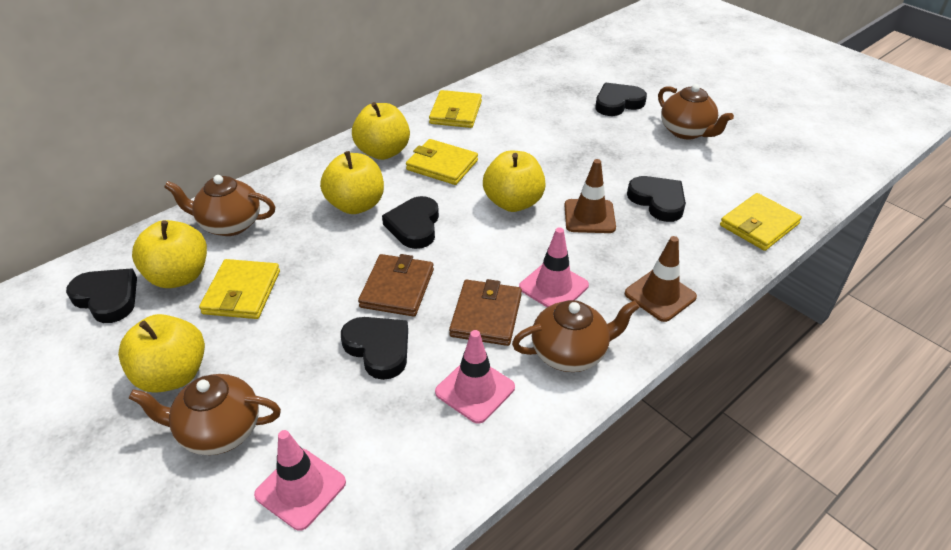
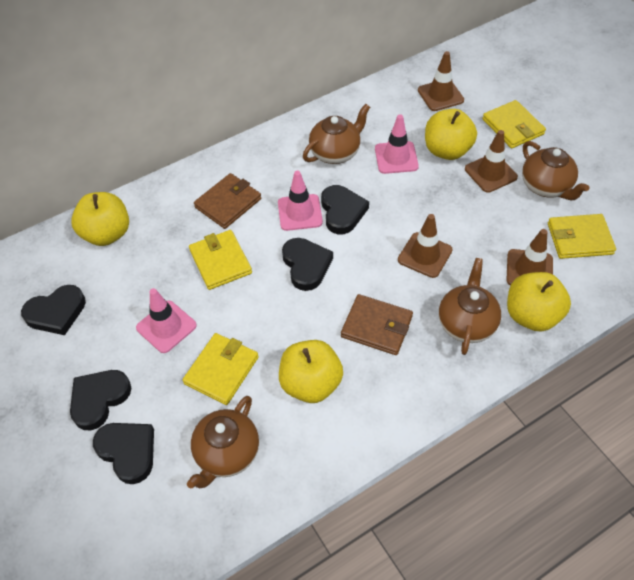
brown traffic cone: [564,159,616,233] [625,236,697,322] = 2 -> [398,214,453,278] [418,51,464,111] [465,130,518,193] [507,229,553,286] = 4
yellow apple: [118,314,205,393] [132,220,207,288] [320,151,384,214] [352,102,410,160] [483,151,546,212] = 5 -> [71,192,129,246] [279,340,343,403] [425,109,477,160] [507,272,571,332] = 4

